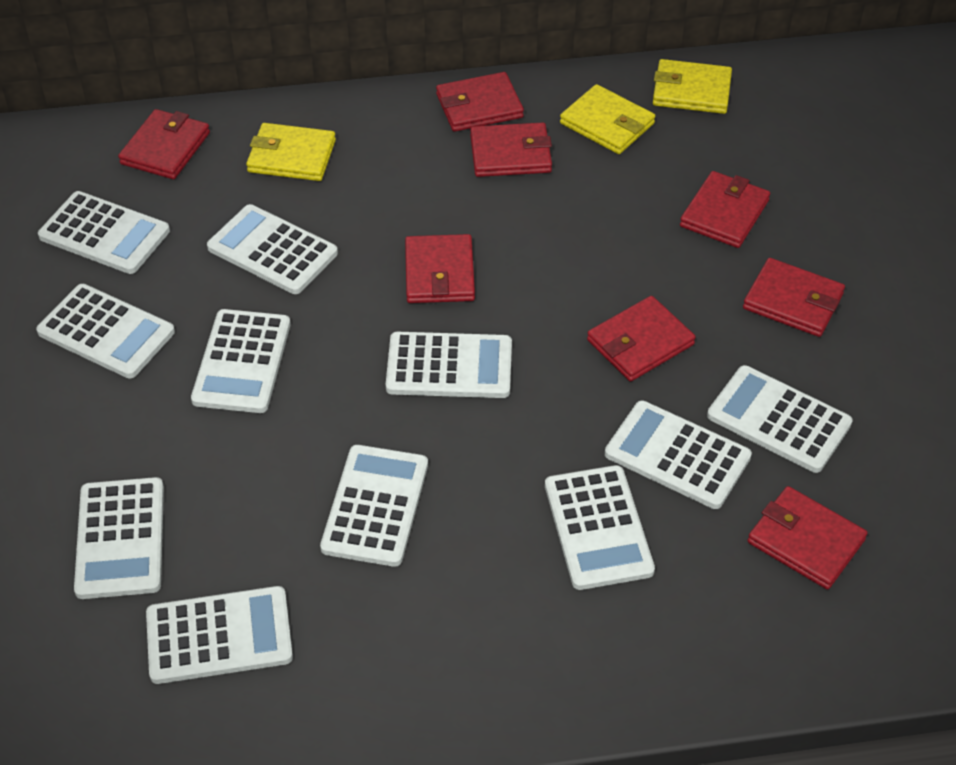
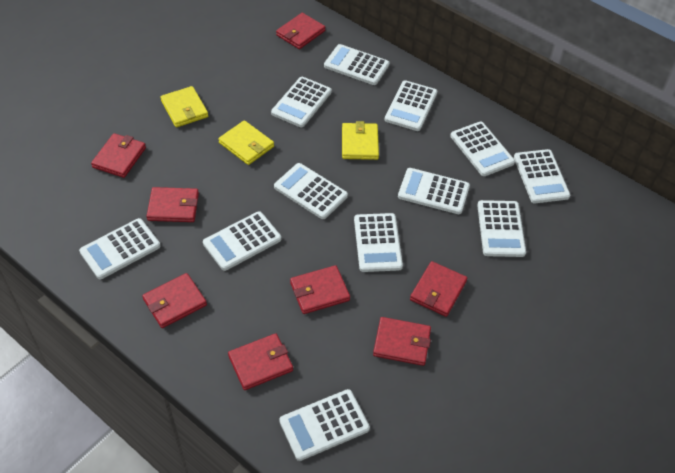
white calculator: [36,284,175,378] [38,191,170,274] [74,477,164,599] [146,586,293,684] [191,309,291,413] [207,204,338,294] [320,445,428,567] [386,332,512,398] [545,465,655,590] [605,401,752,509] [707,365,853,473] = 11 -> [79,218,160,279] [203,211,281,271] [271,77,332,127] [274,163,348,219] [279,389,370,461] [324,44,390,85] [354,213,403,272] [385,80,437,131] [398,168,470,214] [450,122,515,176] [477,200,526,257] [514,149,570,203] = 12

